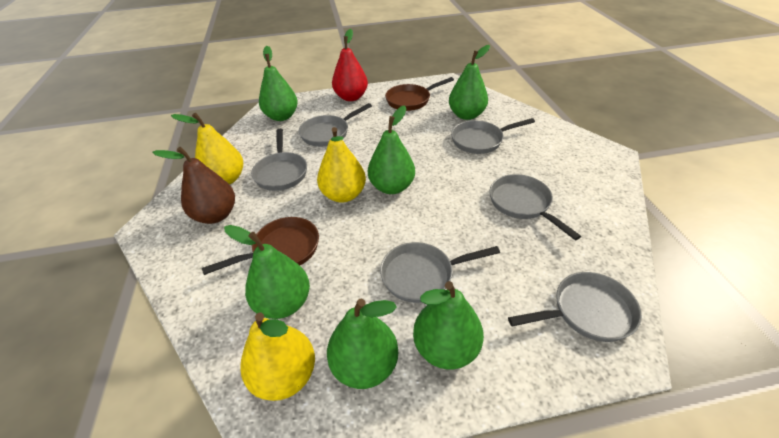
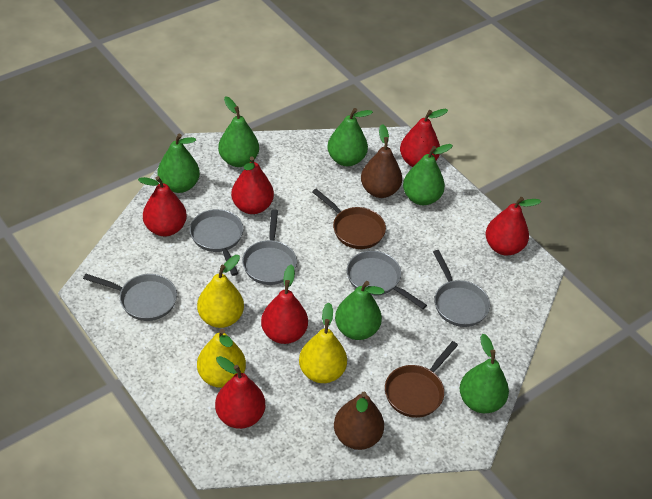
brown pear: [152,147,235,224] = 1 -> [334,392,384,450] [361,124,402,198] = 2
grey pan: [251,129,307,191] [299,103,372,147] [380,242,500,303] [451,118,535,154] [490,174,581,240] [508,272,642,342] = 6 -> [83,274,177,321] [190,209,243,276] [242,209,297,285] [347,251,427,309] [433,250,490,327] = 5
red pear: [332,29,368,101] = 1 -> [138,176,187,236] [215,356,265,429] [231,156,274,214] [261,265,308,344] [400,109,448,167] [486,197,541,256] = 6

